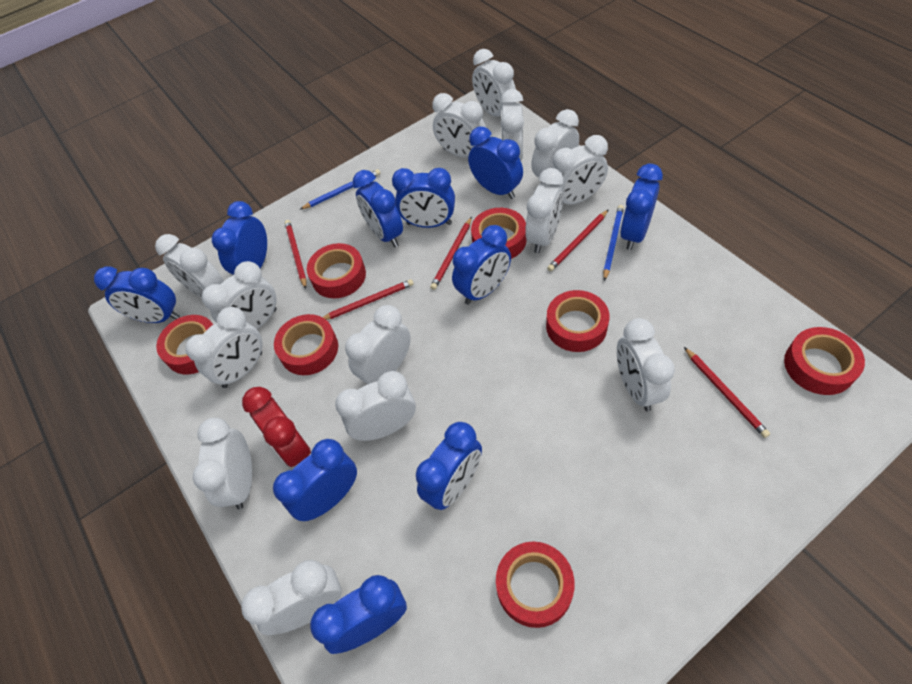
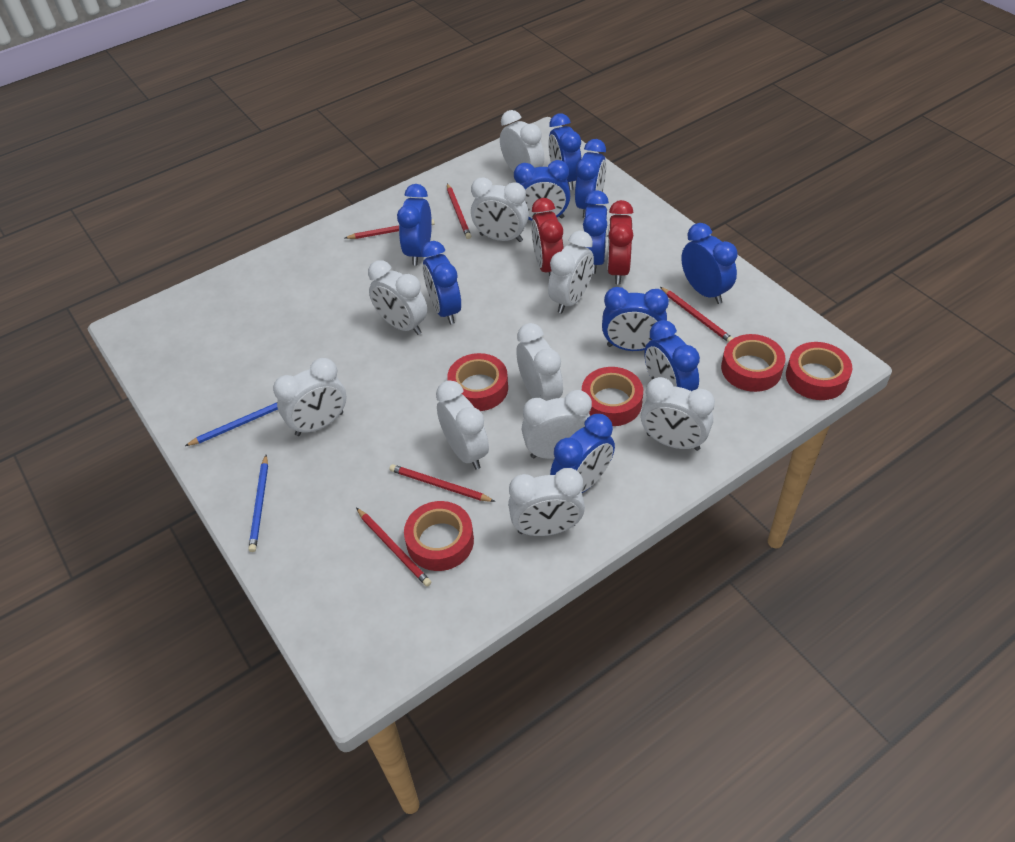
red clock: [242,387,311,467] = 1 -> [531,198,564,276] [607,200,633,284] = 2
red tape: [156,315,213,374] [274,314,338,375] [307,243,366,298] [471,208,526,259] [496,541,575,628] [546,290,610,352] [784,327,865,395] = 7 -> [404,501,474,571] [447,353,508,411] [582,367,643,426] [721,334,786,392] [786,342,852,400] = 5
white clock: [155,234,224,298] [185,307,263,388] [193,418,252,509] [202,261,277,329] [241,560,342,635] [335,371,416,441] [345,305,411,384] [432,93,486,157] [472,49,516,116] [500,89,524,161] [525,168,563,253] [531,109,579,183] [553,135,608,204] [617,318,675,411] = 14 -> [273,358,347,436] [368,260,427,335] [436,380,489,470] [471,177,529,242] [500,110,544,172] [508,468,585,536] [516,323,563,401] [521,390,592,459] [548,231,594,313] [641,377,715,451] = 10

